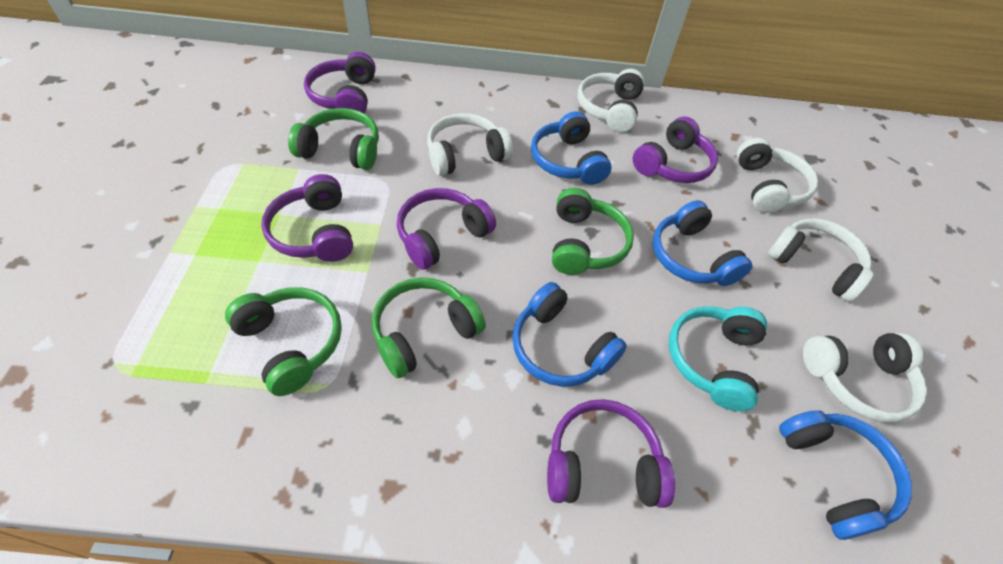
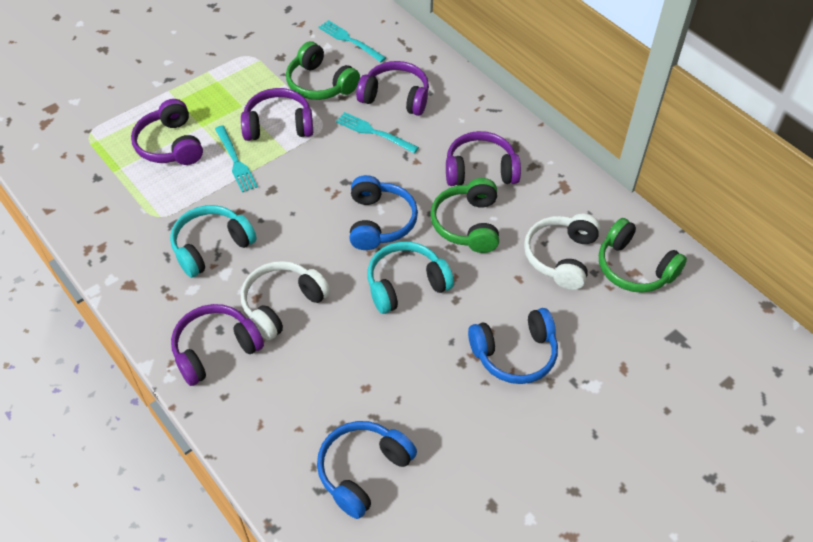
blue headphones: [512,282,627,387] [531,111,612,185] [653,200,752,286] [779,410,912,540] = 4 -> [317,421,417,519] [350,175,418,250] [468,308,558,384] = 3
green headphones: [225,287,342,396] [288,108,379,170] [372,277,486,378] [552,188,634,275] = 4 -> [286,41,360,100] [430,178,499,253] [599,218,687,293] = 3
turquoise fork: none = 0 -> [215,125,258,192] [318,20,386,62] [336,112,419,153] = 3
turquoise headphones: [669,307,767,411] = 1 -> [170,205,257,278] [367,242,454,314] = 2
white headphones: [427,113,513,176] [577,69,645,132] [737,138,818,213] [768,218,874,302] [803,333,927,423] = 5 -> [241,261,330,340] [524,214,601,290] = 2

